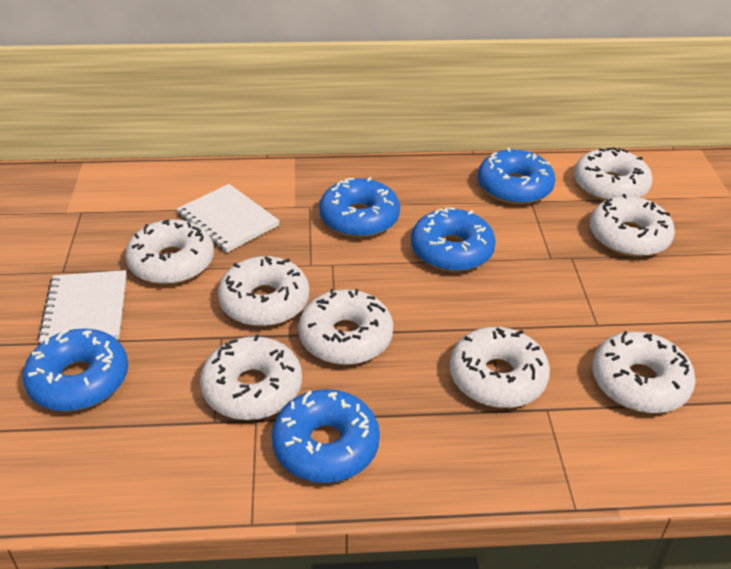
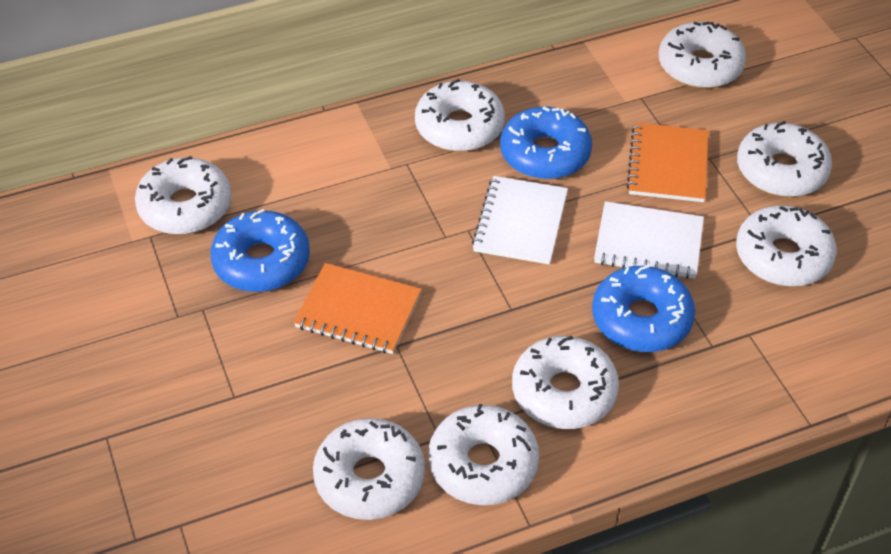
blue donut: [23,329,128,412] [272,389,380,483] [319,177,400,238] [411,207,496,272] [478,148,555,205] = 5 -> [211,209,310,292] [500,106,592,179] [592,265,695,352] = 3
orange notebook: none = 0 -> [294,263,422,354] [626,122,708,202] = 2

